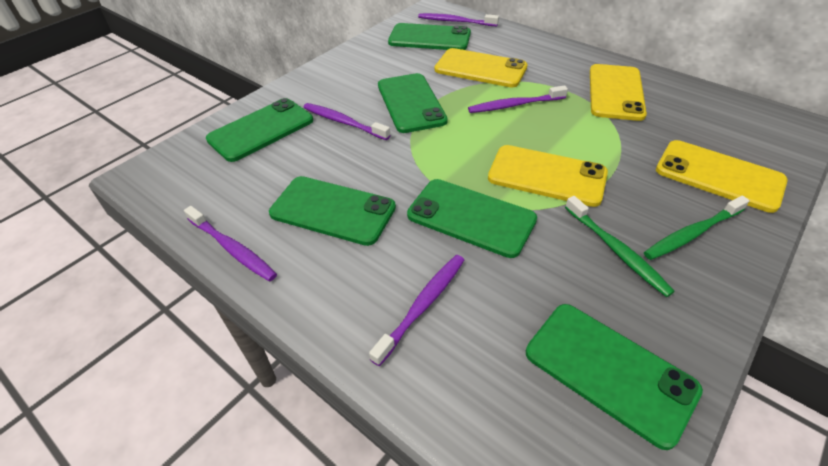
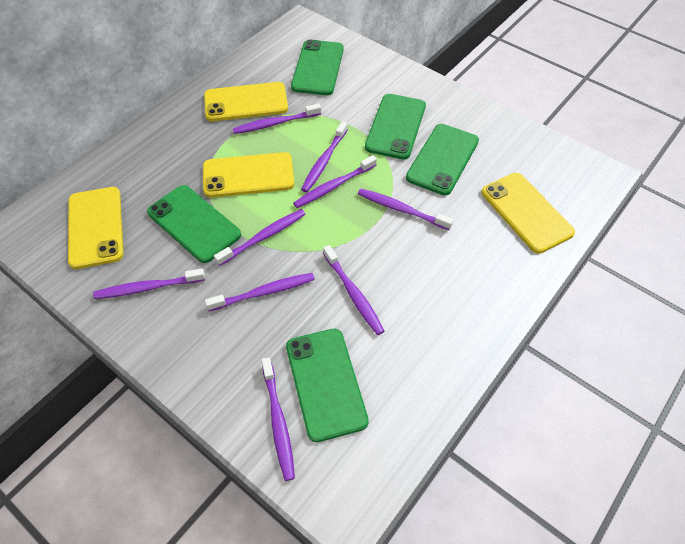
green phone: [206,98,313,162] [269,176,396,246] [378,73,448,133] [388,23,471,50] [407,179,537,258] [526,304,703,450] = 6 -> [147,185,241,263] [286,329,369,442] [291,39,344,95] [365,94,426,159] [406,124,479,195] = 5
green toothbrush: [565,196,675,297] [644,196,750,260] = 2 -> none = 0
purple toothbrush: [184,206,277,282] [304,103,390,140] [369,255,464,366] [418,13,499,26] [468,85,568,113] = 5 -> [93,268,205,299] [205,273,315,311] [214,209,305,266] [233,104,321,134] [262,357,295,481] [293,155,377,208] [301,121,348,192] [323,245,384,335] [358,189,453,230] = 9

